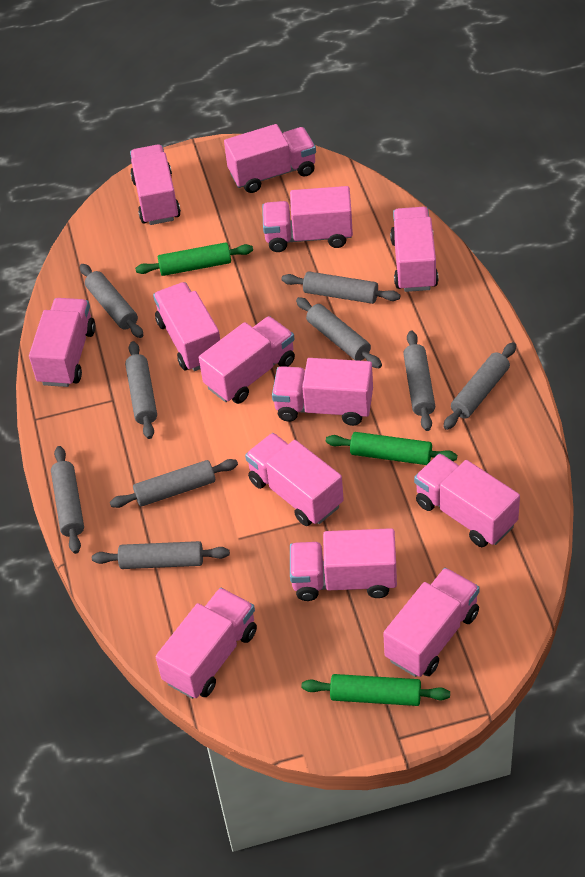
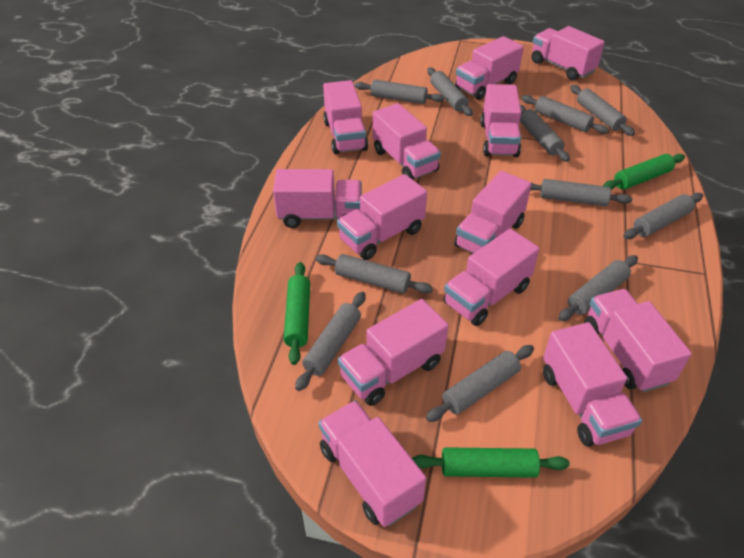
grey rolling pin: [51,446,84,554] [80,264,143,338] [92,541,230,569] [110,459,238,508] [125,341,157,439] [281,271,400,304] [296,297,382,369] [403,331,435,431] [443,342,516,430] = 9 -> [295,292,366,391] [315,254,433,294] [355,80,444,104] [426,345,534,422] [427,68,473,116] [520,105,570,162] [522,95,609,134] [530,179,632,206] [558,255,638,321] [570,85,635,136] [623,193,703,239] = 11

